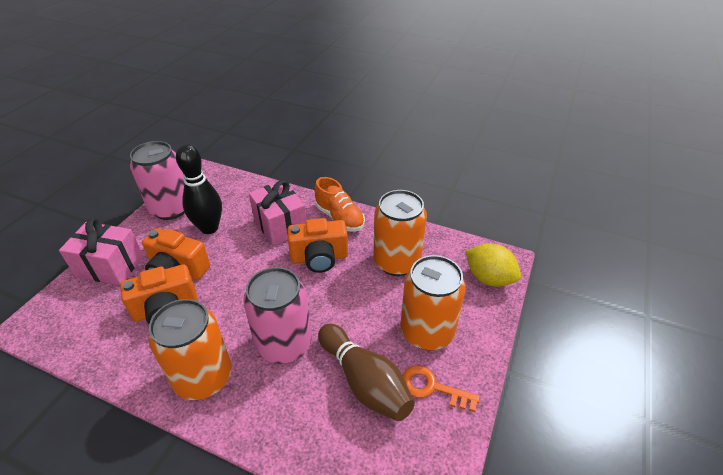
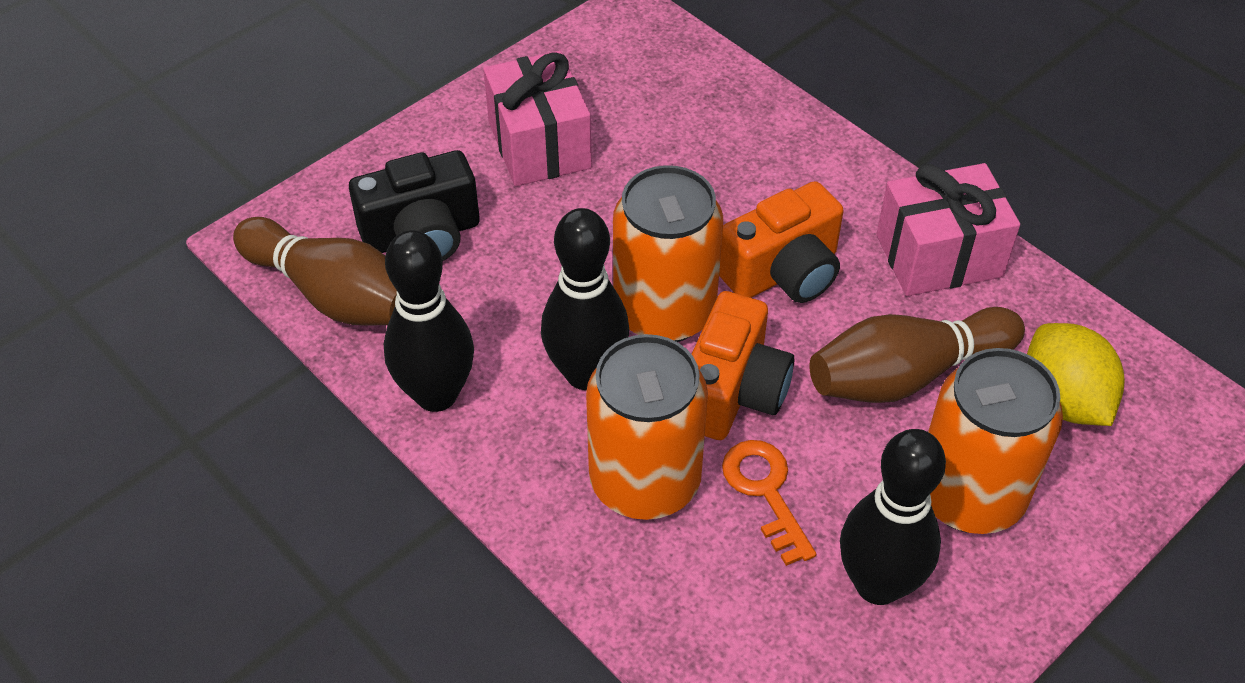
black bowling pin: [176,144,222,234] = 1 -> [384,230,474,412] [541,208,629,390] [840,429,946,605] = 3
black camera: none = 0 -> [349,150,480,261] = 1
brown bowling pin: [318,324,415,421] = 1 -> [233,217,397,326] [809,307,1025,403] = 2
orange camera: [120,264,198,324] [142,228,210,280] [287,218,348,273] = 3 -> [692,291,794,440] [719,181,844,303] = 2
orange shoe: [314,177,365,232] = 1 -> none = 0
pink can: [130,141,185,220] [243,267,312,364] = 2 -> none = 0

